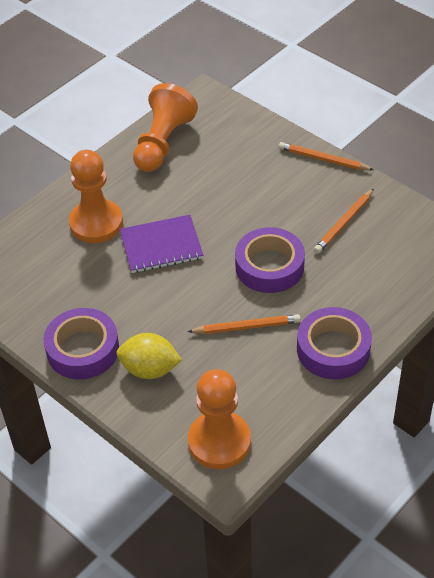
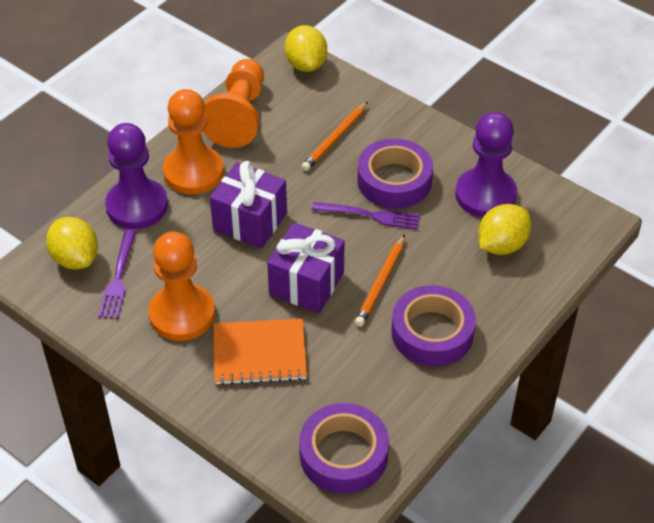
orange notebook: none = 0 -> [213,318,307,385] = 1
orange pencil: [187,314,301,334] [279,142,374,170] [314,189,374,254] = 3 -> [301,102,368,171] [355,234,405,327] = 2
purple fork: none = 0 -> [98,229,136,319] [312,202,420,230] = 2
purple gift: none = 0 -> [210,161,287,249] [267,222,345,313] = 2
purple notebook: [120,215,203,273] = 1 -> none = 0
purple pawn: none = 0 -> [105,123,168,229] [455,112,517,218] = 2
yellow lemon: [117,333,182,379] = 1 -> [46,217,98,270] [285,25,327,72] [478,204,531,255] = 3

